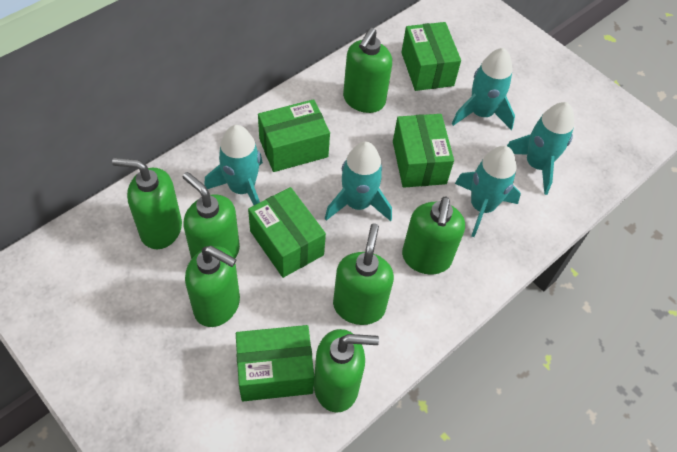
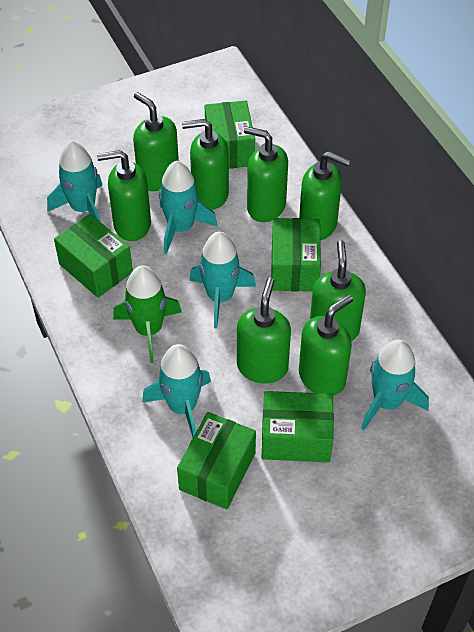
green rocket: none = 0 -> [113,265,182,363] = 1
green soap dispenser: [112,158,182,249] [183,172,240,259] [185,246,240,327] [314,329,379,413] [333,223,394,325] [343,28,392,113] [402,197,465,275] = 7 -> [97,150,151,241] [133,92,179,191] [182,119,229,210] [237,278,291,384] [244,126,288,222] [299,151,351,240] [299,295,353,396] [310,240,366,341] = 8

